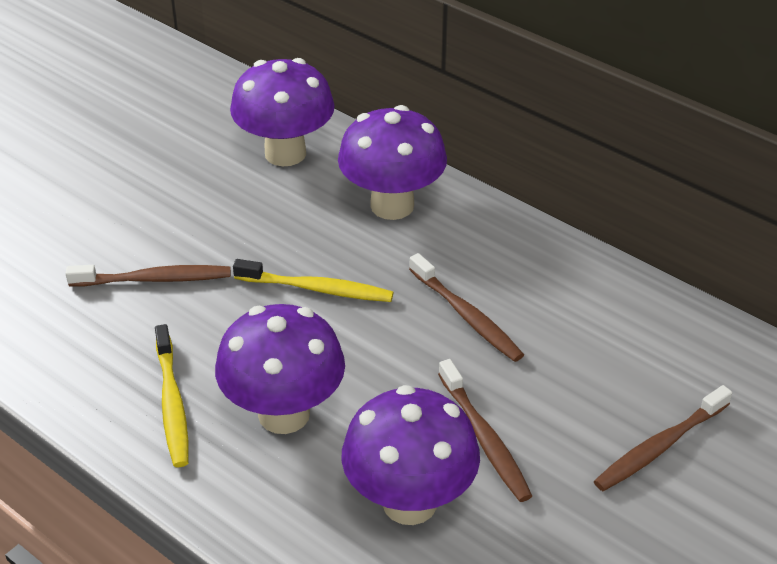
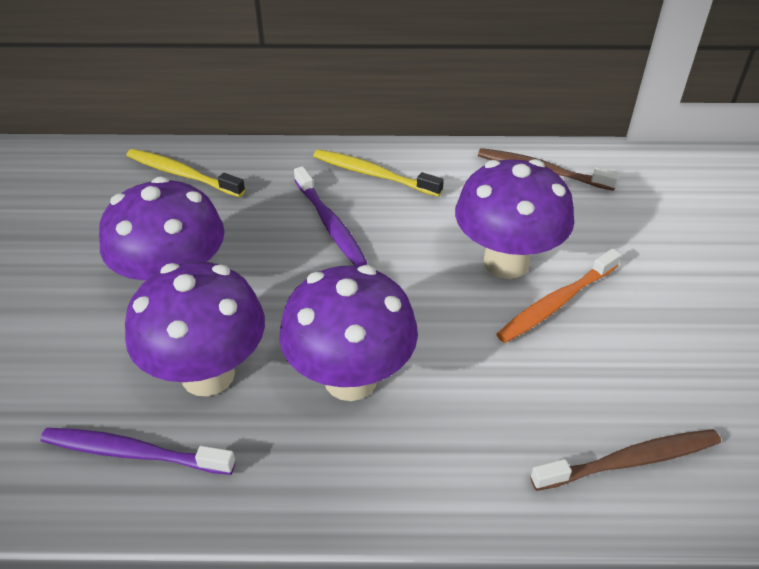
brown toothbrush: [65,265,231,286] [409,253,524,362] [438,359,532,502] [594,385,732,491] = 4 -> [478,148,620,191] [530,429,721,491] = 2
orange toothbrush: none = 0 -> [497,249,621,343] = 1
purple toothbrush: none = 0 -> [40,428,235,475] [294,166,367,266] = 2

